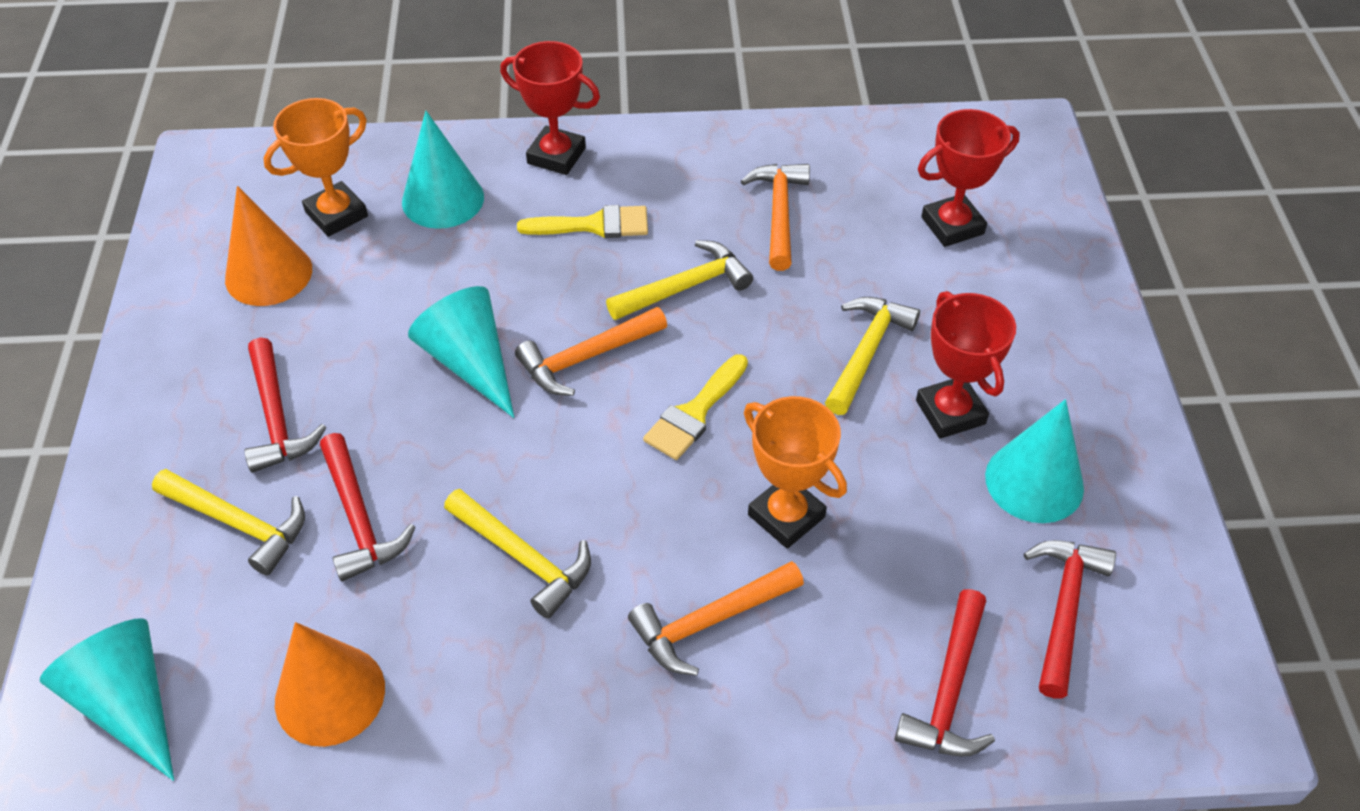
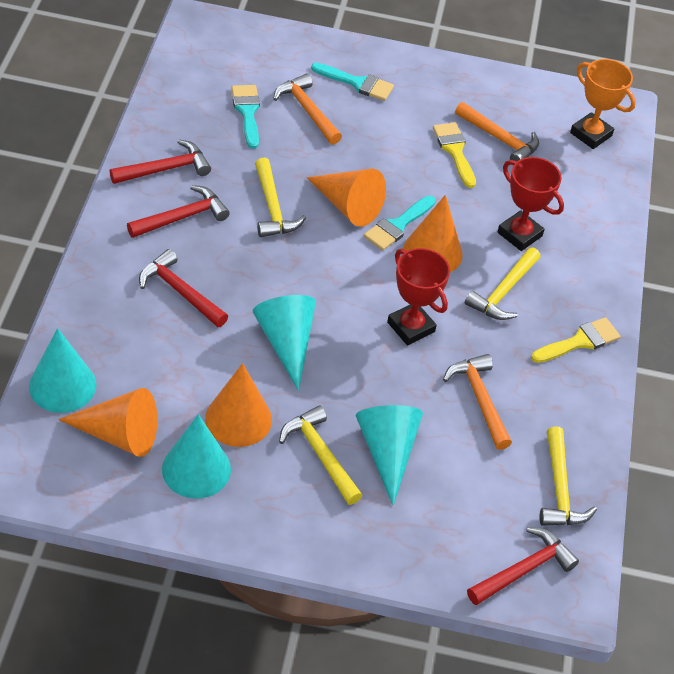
orange cone: [225,186,312,306] [275,622,385,747] = 2 -> [58,388,158,457] [205,363,272,447] [307,169,386,227] [403,195,463,272] = 4
orange trophy: [264,98,368,237] [744,396,847,549] = 2 -> [570,59,636,149] = 1
red trophy: [500,41,600,175] [916,291,1016,439] [918,109,1020,247] = 3 -> [387,248,450,345] [497,157,564,251] = 2
turquoise brush: none = 0 -> [232,85,260,149] [311,63,394,101] [364,196,436,251] = 3

